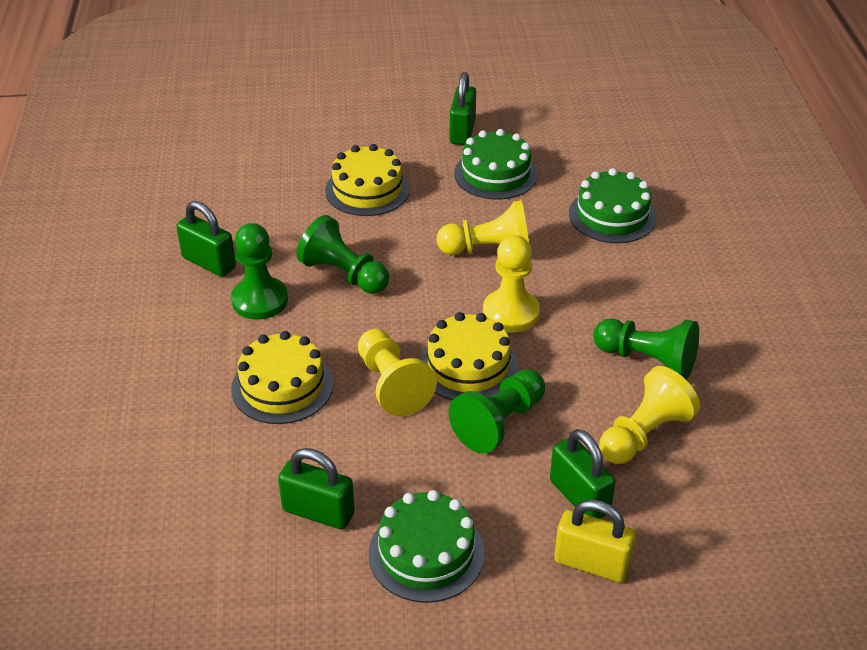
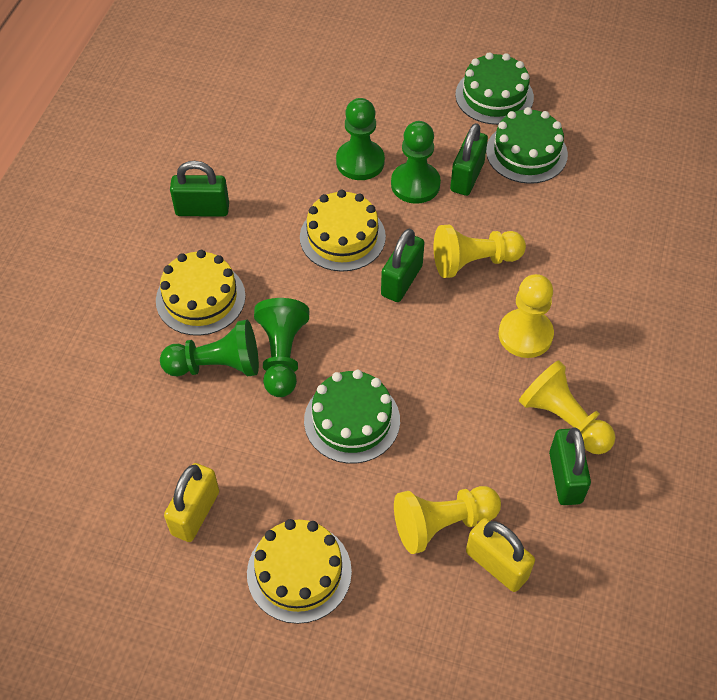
yellow padlock: [554,499,636,582] = 1 -> [164,463,219,542] [466,518,535,592] = 2

